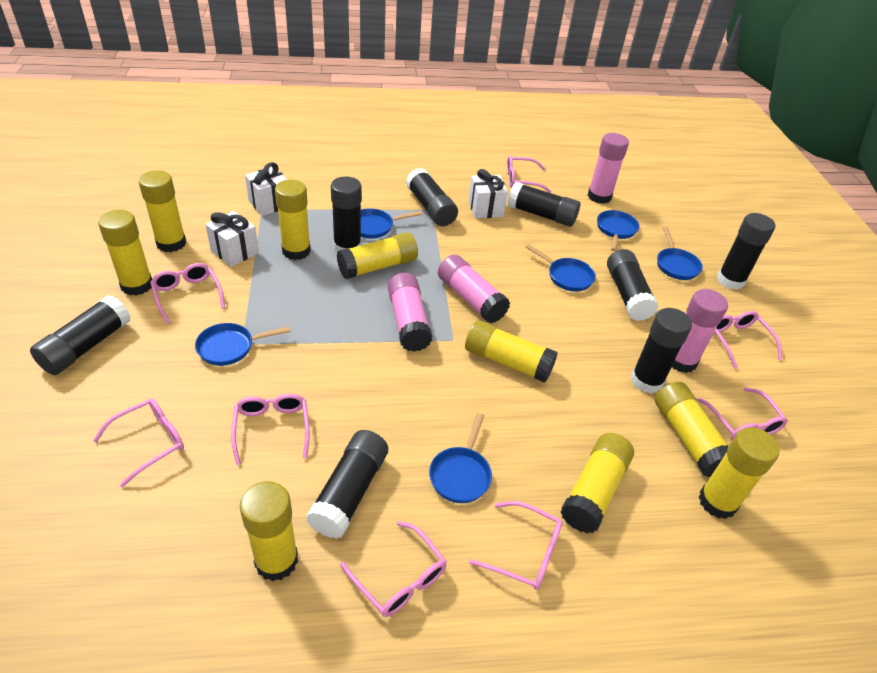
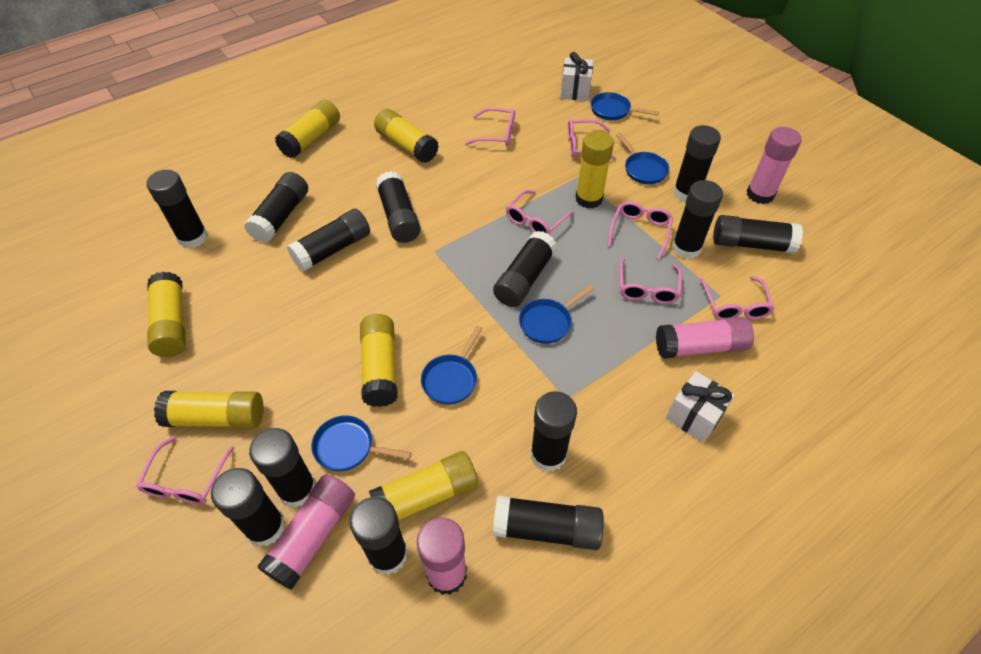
black glue stick: [30,295,131,375] [306,430,388,539] [331,176,362,252] [406,168,458,226] [507,182,580,227] [607,249,658,321] [631,308,692,393] [717,213,775,290] = 8 -> [147,170,208,248] [211,468,285,547] [244,172,308,243] [249,428,316,508] [287,209,370,272] [350,497,408,575] [376,171,421,243] [493,231,557,307] [493,495,604,550] [531,391,577,472] [672,180,723,259] [673,125,721,202] [713,215,803,253] = 13
blue pan: [195,323,291,366] [361,208,423,238] [429,413,492,503] [526,244,596,291] [597,210,639,251] [657,226,703,280] = 6 -> [311,415,412,471] [421,326,483,405] [519,285,594,344] [591,92,659,120] [616,133,669,184] = 5
pink glasses: [93,398,184,487] [150,263,225,324] [231,394,310,465] [340,521,447,617] [469,501,563,590] [507,156,552,193] [697,387,788,440] [714,311,782,369] = 8 -> [136,436,234,505] [465,108,515,146] [506,190,574,235] [568,119,617,160] [608,201,673,260] [620,258,682,304] [700,276,775,320] = 7
white gift: [205,211,259,267] [245,162,287,216] [468,169,508,218] = 3 -> [561,52,593,101] [666,371,735,443] = 2
yellow glue stick: [98,210,152,296] [138,170,186,252] [240,481,298,581] [275,179,311,260] [337,232,418,279] [465,320,558,383] [561,433,634,533] [655,382,729,477] [698,427,779,519] = 9 -> [147,272,186,357] [154,391,264,429] [275,100,340,158] [360,314,398,407] [369,451,478,520] [374,109,439,163] [575,131,614,209] = 7

